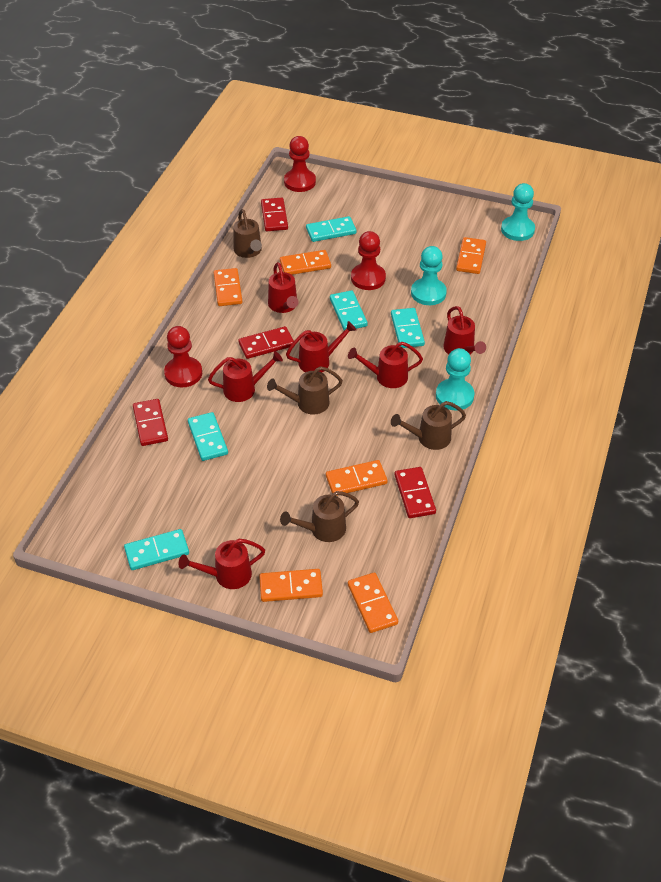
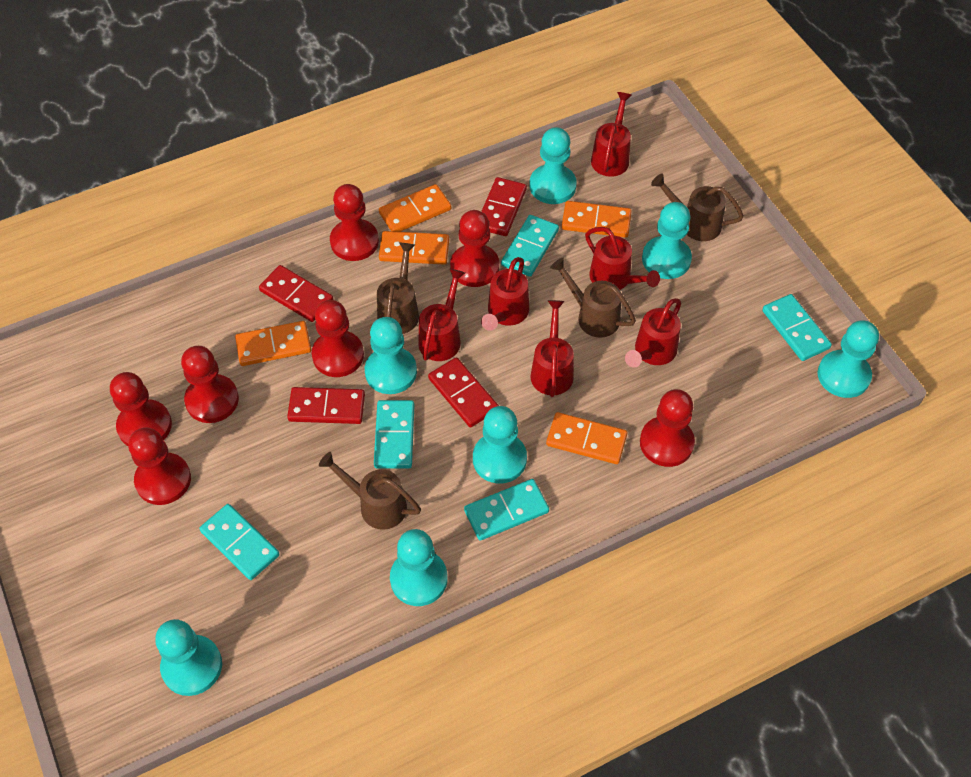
orange domino: [214,268,242,306] [259,569,323,602] [280,250,331,275] [326,460,388,493] [348,572,398,633] [456,237,486,274] = 6 -> [235,321,311,366] [379,184,451,232] [379,231,449,264] [546,412,627,464] [562,201,632,238] = 5
red pawn: [164,326,202,387] [284,136,316,192] [351,231,386,290] = 3 -> [110,372,172,446] [128,427,191,505] [181,346,239,423] [312,300,364,377] [330,184,379,261] [450,210,499,287] [640,389,695,467] = 7
turquoise pawn: [411,246,447,305] [436,348,475,410] [501,183,535,241] = 3 -> [155,619,222,696] [365,317,417,394] [390,529,448,606] [473,406,527,484] [529,127,577,204] [642,202,692,279] [818,320,879,398] = 7

